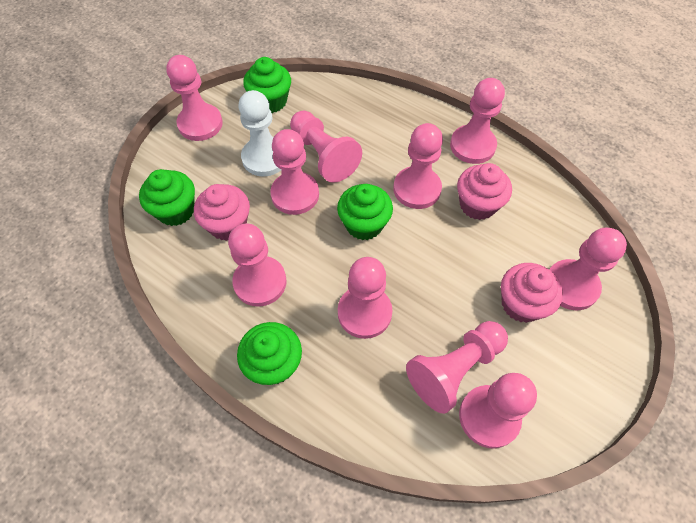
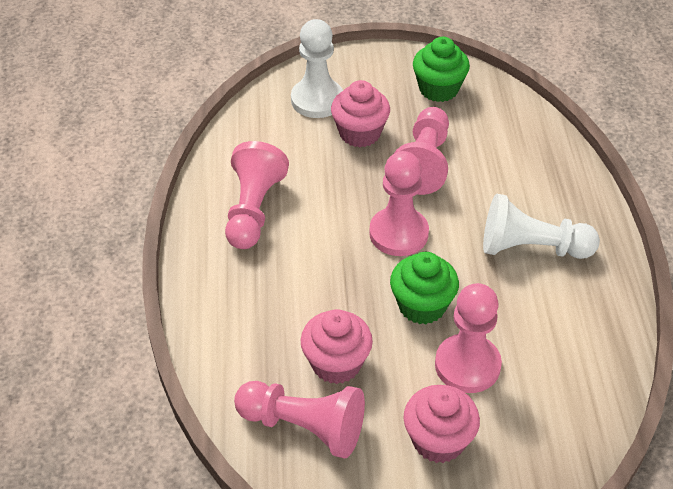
green cupcake: [139,169,195,226] [237,322,302,385] [243,57,291,113] [337,184,393,240] = 4 -> [390,252,459,324] [413,37,470,102] = 2
pink pawn: [166,55,223,141] [228,223,287,307] [270,129,319,215] [290,111,362,183] [338,257,392,339] [393,123,443,209] [406,321,508,414] [450,78,505,164] [459,373,537,449] [549,228,627,310] = 10 -> [225,141,289,249] [234,381,365,459] [369,151,429,256] [394,107,449,195] [435,283,502,393] = 5
white pawn: [238,90,282,176] = 1 -> [291,19,343,118] [483,194,600,259] = 2

